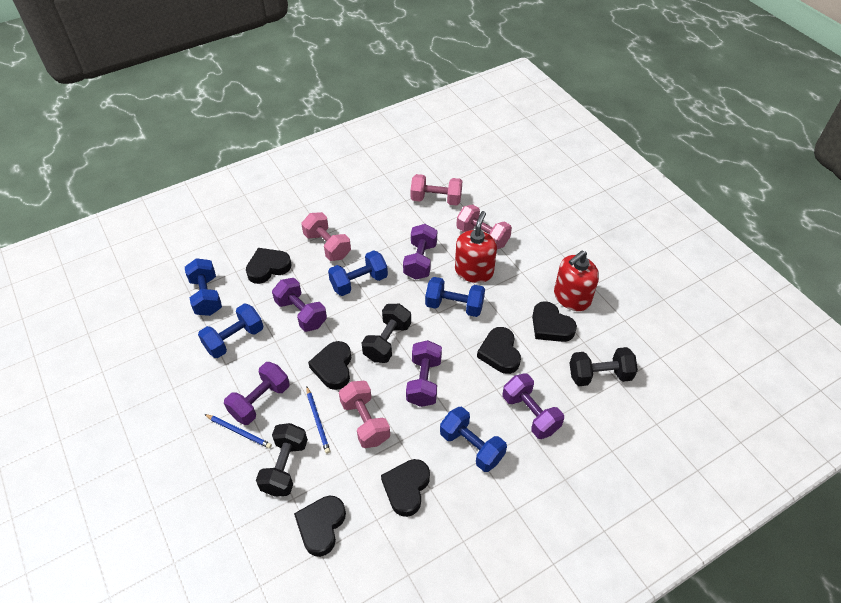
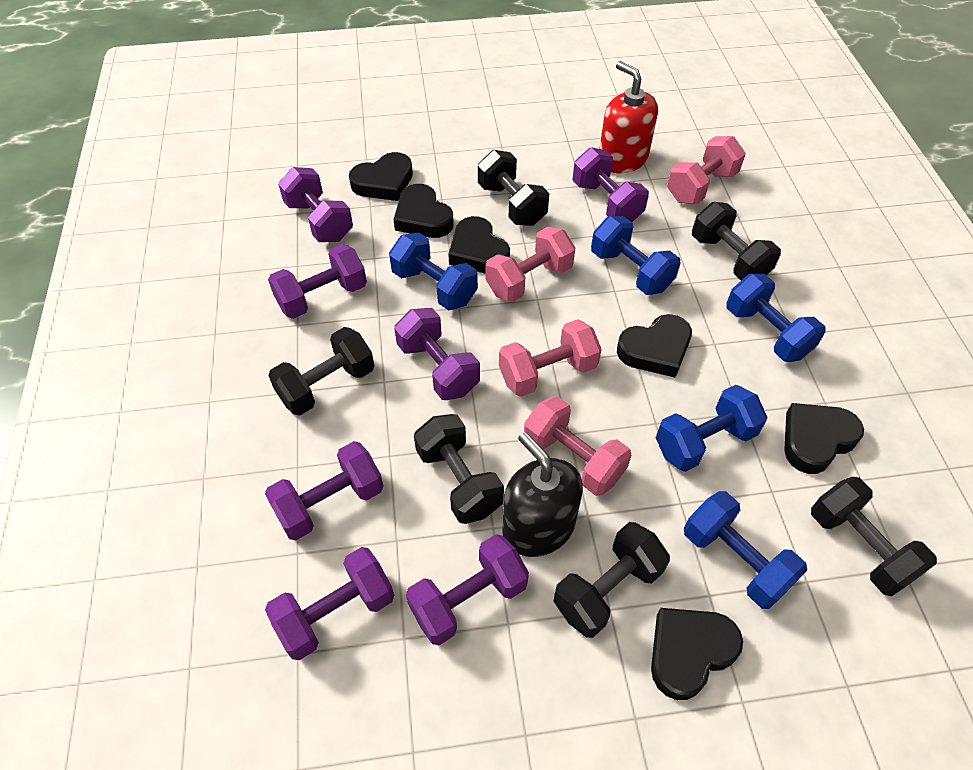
black dumbbell: [256,423,308,496] [362,304,411,363] [570,347,638,386] = 3 -> [268,327,374,415] [414,414,504,524] [478,150,549,226] [553,522,670,638] [692,202,781,280] [811,477,937,596] = 6
black soap dispenser: none = 0 -> [502,432,583,557] = 1
blue pencil: [204,414,272,449] [306,387,330,454] = 2 -> none = 0
purple dumbbell: [224,362,290,425] [272,278,327,332] [403,224,437,280] [406,340,442,407] [503,373,564,439] = 5 -> [265,441,383,540] [265,547,394,660] [268,244,367,319] [278,167,353,242] [394,308,480,400] [406,534,529,645] [573,147,649,222] = 7
red soap dispenser: [455,211,497,283] [554,250,599,311] = 2 -> [599,61,658,173] = 1

